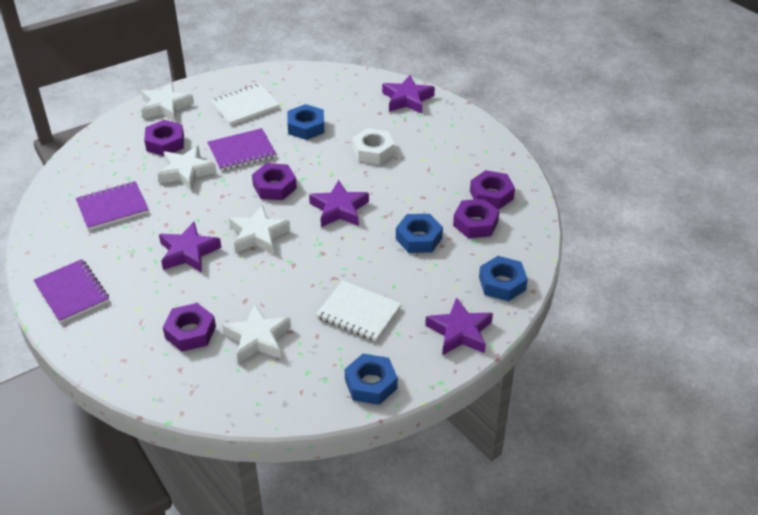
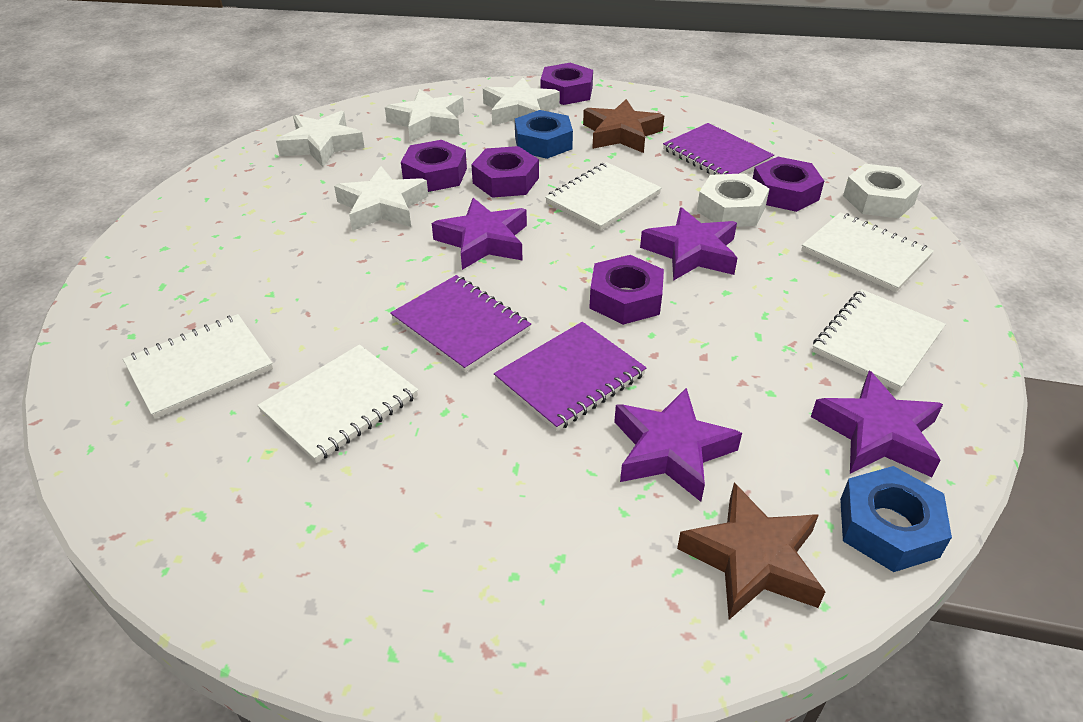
blue nut: [287,104,325,140] [345,354,398,405] [396,214,443,253] [479,256,528,301] = 4 -> [515,110,573,159] [840,466,952,572] = 2
brown star: none = 0 -> [583,99,664,153] [677,483,826,620] = 2
white notebook: [211,84,280,125] [316,280,401,342] = 2 -> [123,314,273,419] [257,345,418,463] [545,162,662,231] [801,212,934,292] [812,289,946,391] = 5
white nut: [353,128,394,165] = 1 -> [697,173,769,227] [843,164,921,218] = 2

